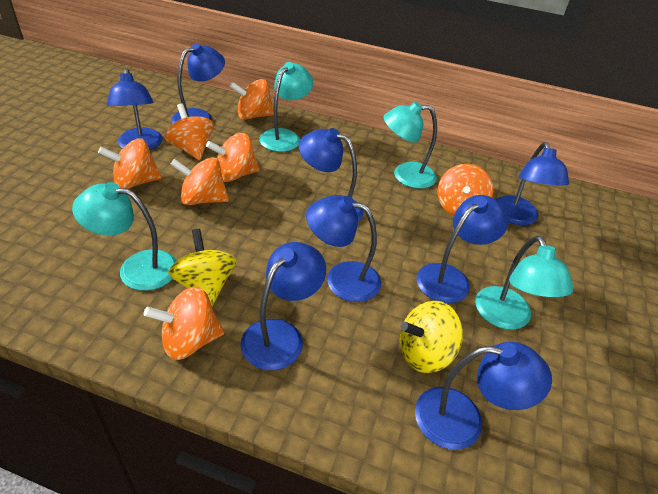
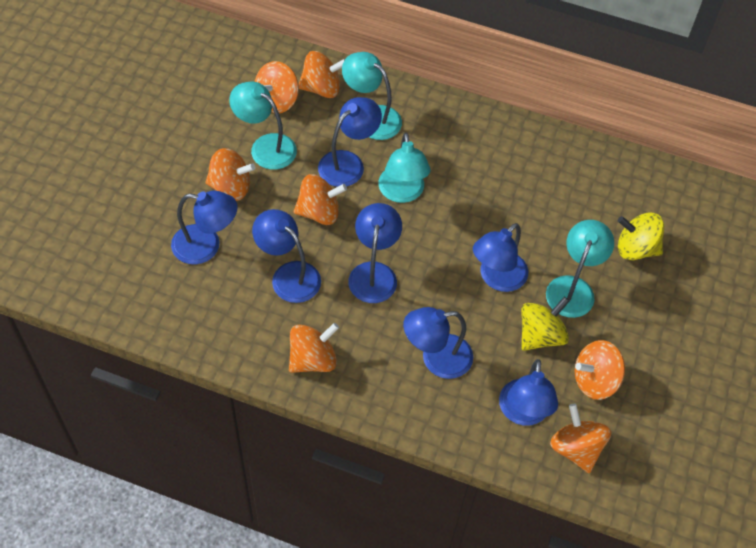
blue lamp: [107,68,163,150] [171,43,225,123] [240,242,326,370] [299,128,363,222] [306,196,381,302] [415,342,552,450] [416,195,508,303] [496,142,569,225] = 8 -> [171,191,238,264] [252,209,321,303] [318,97,382,187] [348,203,402,303] [403,307,473,379] [473,223,528,292] [499,359,558,426] = 7

